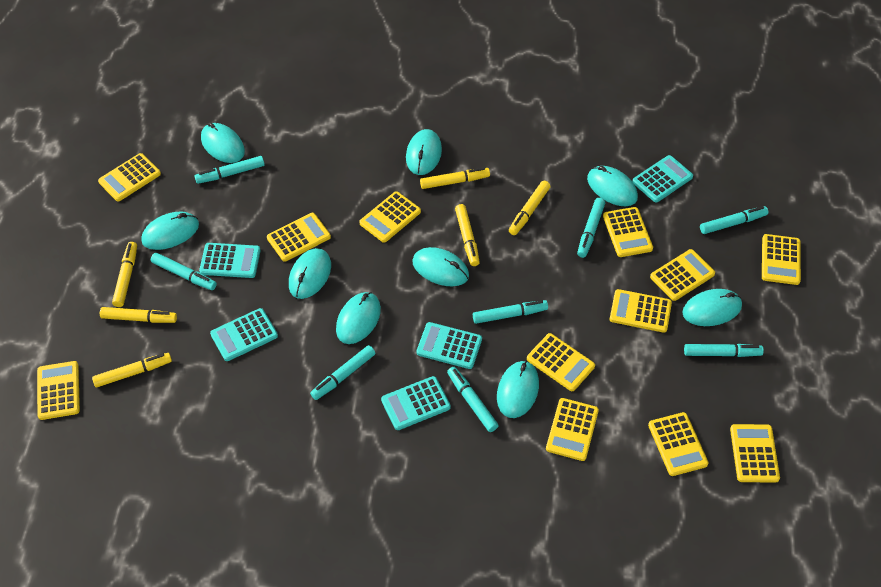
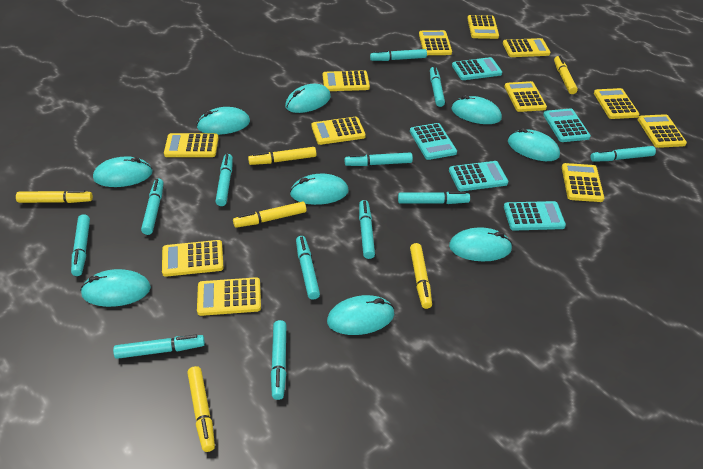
turquoise marker: [151,253,217,290] [195,156,265,184] [310,345,375,400] [447,367,499,432] [473,300,548,324] [577,198,605,258] [684,344,764,357] [700,206,768,234] = 8 -> [71,214,90,276] [113,335,205,359] [141,179,164,235] [215,154,233,206] [271,320,286,400] [296,236,320,300] [345,153,413,166] [359,200,375,259] [370,49,427,61] [398,192,470,204] [430,66,445,107] [591,146,656,162] = 12

